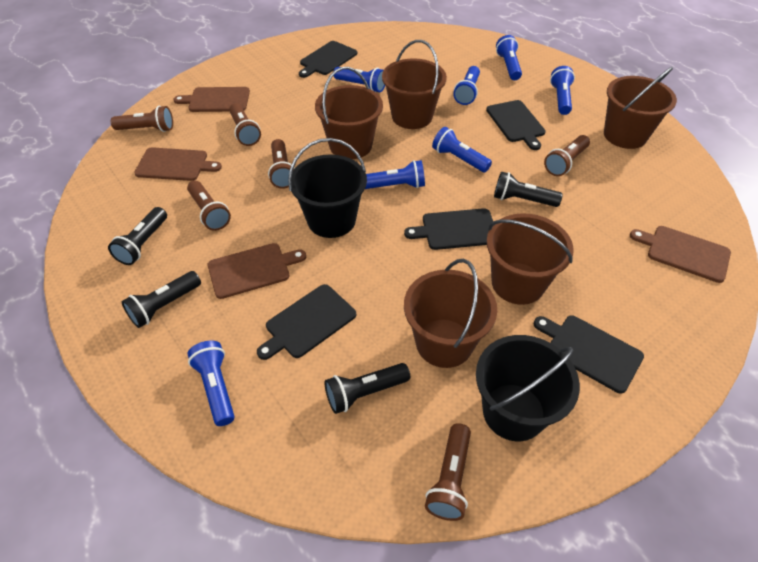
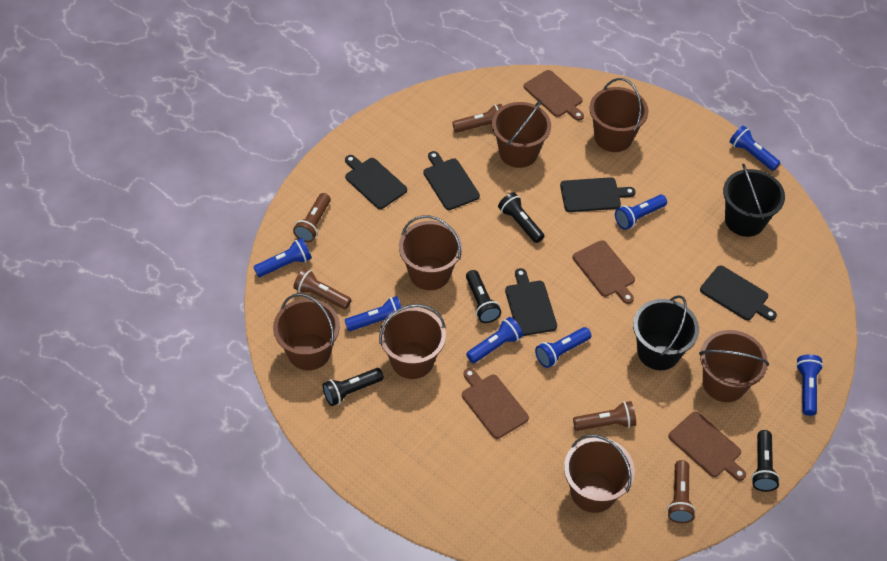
brown bucket: [315,67,383,159] [382,40,447,129] [404,259,497,368] [487,213,574,305] [604,67,677,149] = 5 -> [273,293,340,370] [379,304,446,379] [399,215,462,290] [492,100,551,168] [564,434,635,513] [589,78,649,152] [699,330,769,402] = 7
brown flashlight: [111,106,173,132] [187,181,231,231] [229,103,261,146] [268,139,295,189] [425,423,471,521] [544,135,590,176] = 6 -> [293,193,331,242] [293,268,351,309] [452,104,502,133] [573,401,636,431] [667,460,696,523] = 5

